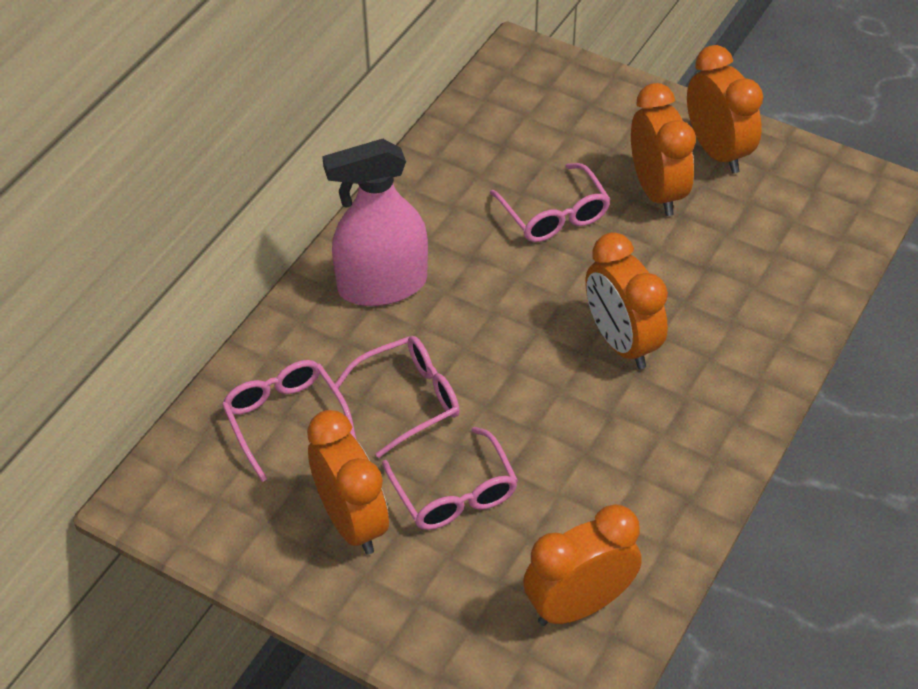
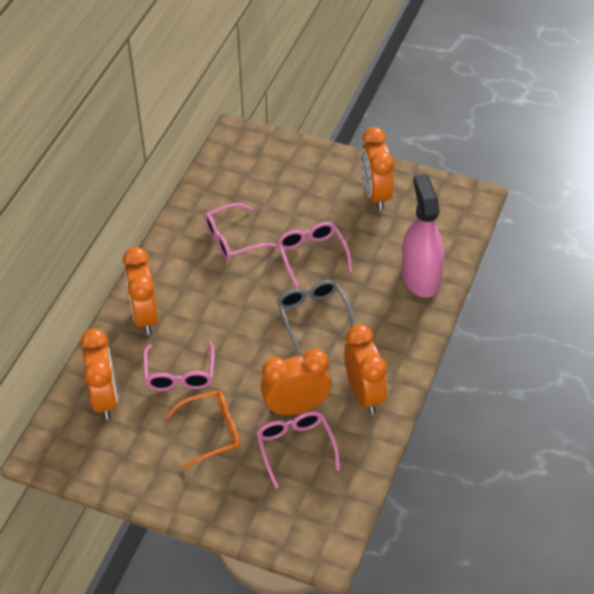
grey glasses: none = 0 -> [277,280,354,350] = 1
orange glasses: none = 0 -> [165,390,240,469] = 1

